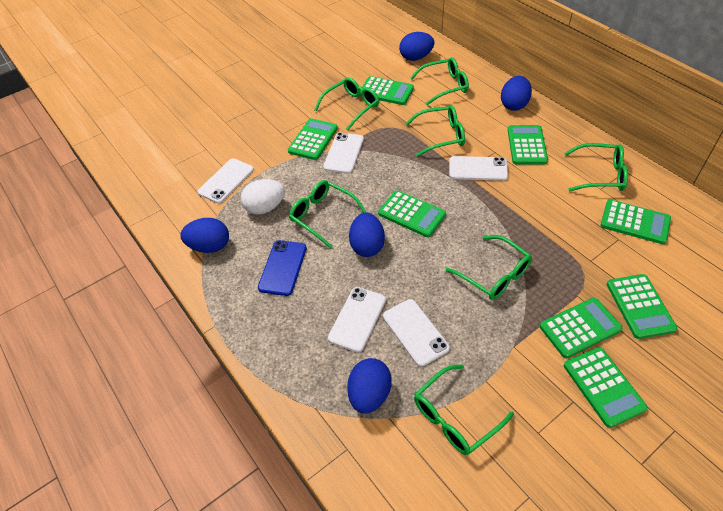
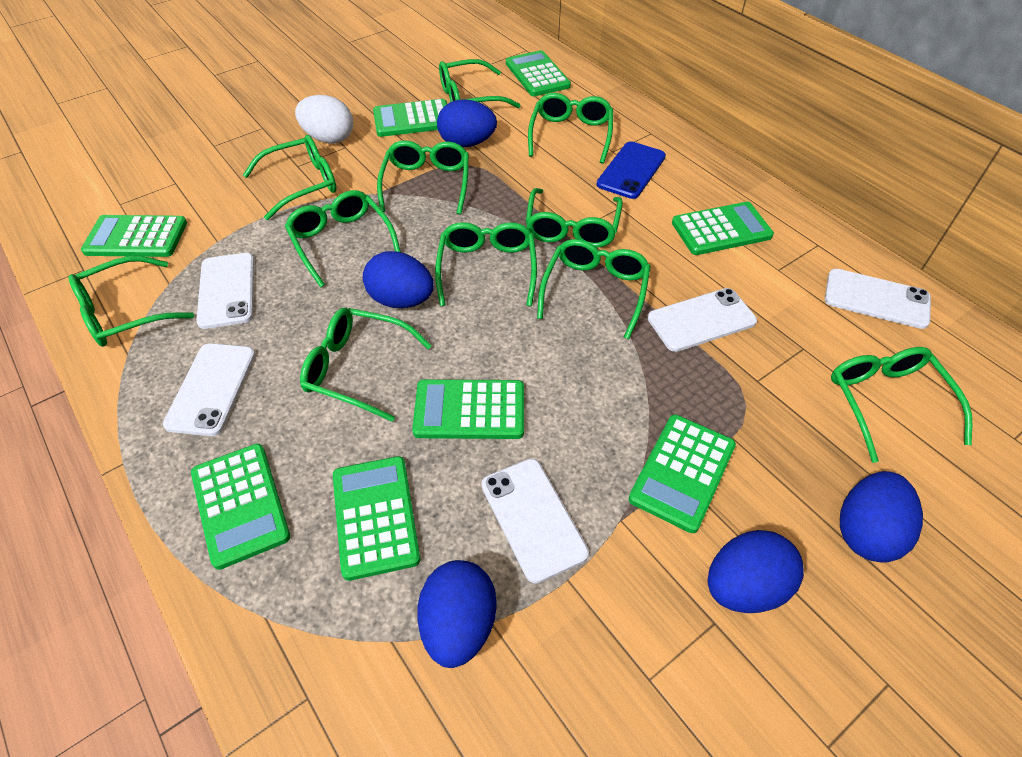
green glasses: [289,180,367,248] [314,77,379,131] [405,105,465,157] [410,57,469,105] [414,364,514,455] [445,235,532,300] [564,143,628,192] = 7 -> [68,256,194,347] [243,135,337,220] [285,190,401,288] [300,308,432,422] [377,140,469,215] [435,222,537,307] [439,59,521,108] [526,188,623,248] [528,93,613,164] [537,239,651,340] [831,347,972,463] = 11

